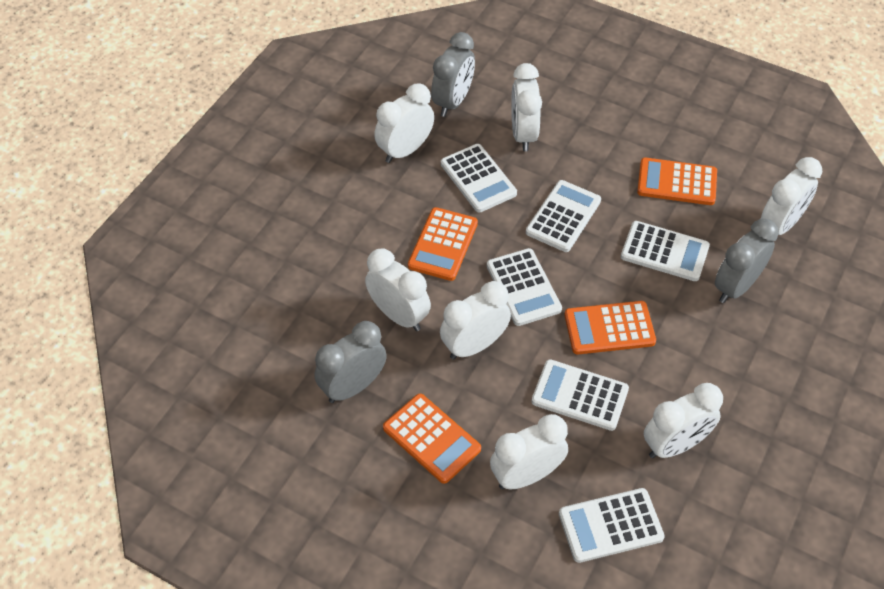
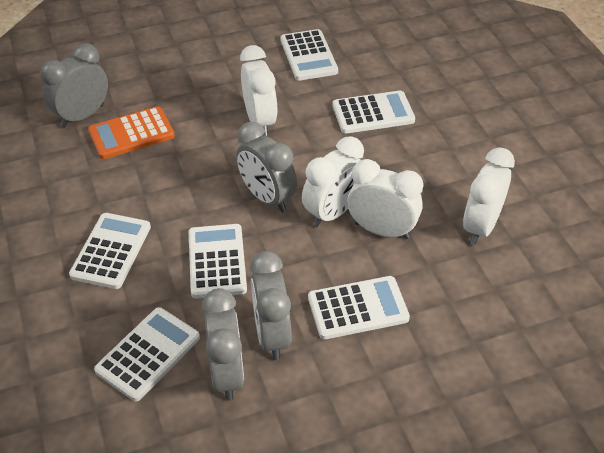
grey clock: [314,321,387,403] [431,32,475,117] [715,219,778,303] = 3 -> [40,43,108,127] [202,288,244,401] [236,122,297,213] [250,251,292,360] = 4
orange calculator: [383,394,481,484] [408,207,478,281] [564,301,656,354] [637,157,717,205] = 4 -> [88,106,175,159] = 1
white clock: [365,249,431,331] [374,83,434,163] [440,281,511,360] [490,414,568,490] [511,63,542,151] [644,383,723,458] [761,157,822,235] = 7 -> [240,45,277,136] [302,136,364,227] [347,159,423,239] [463,147,515,245] = 4

